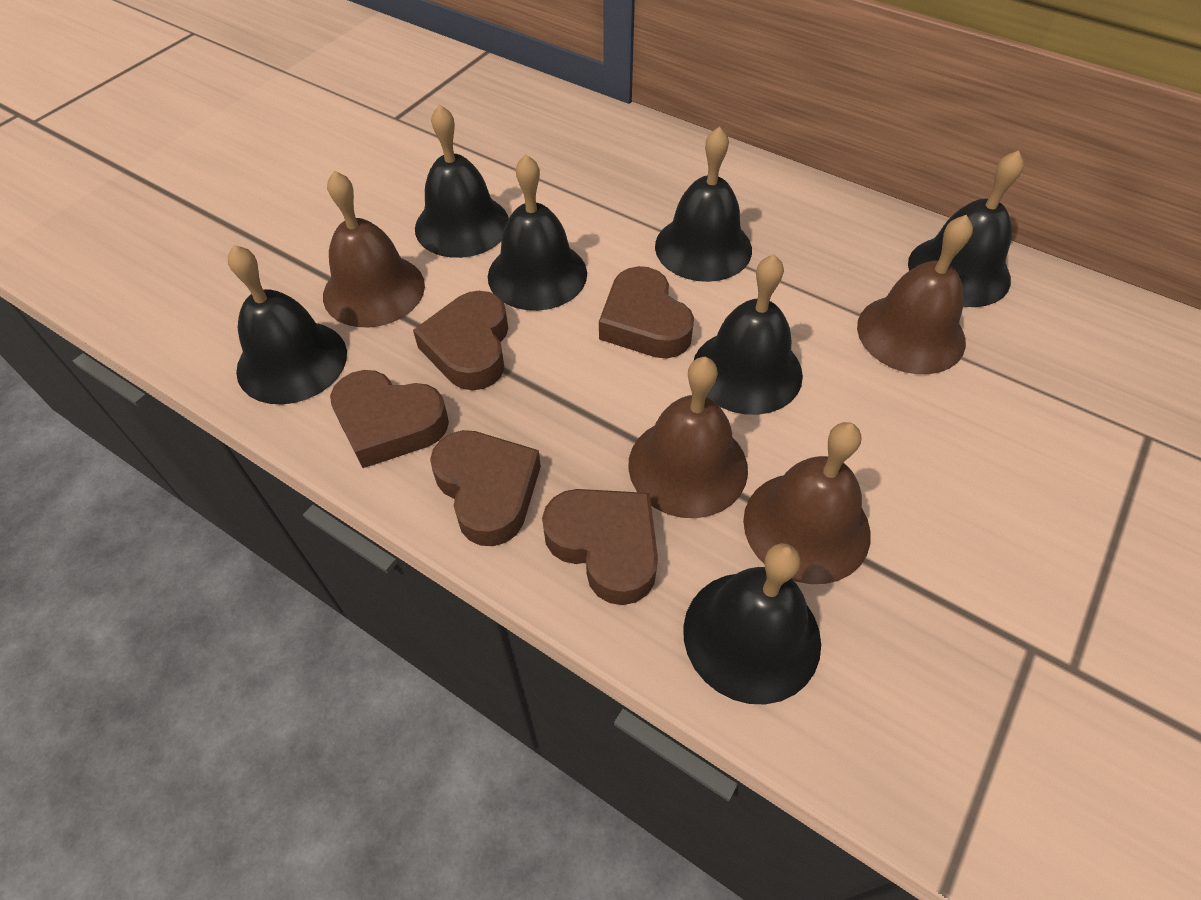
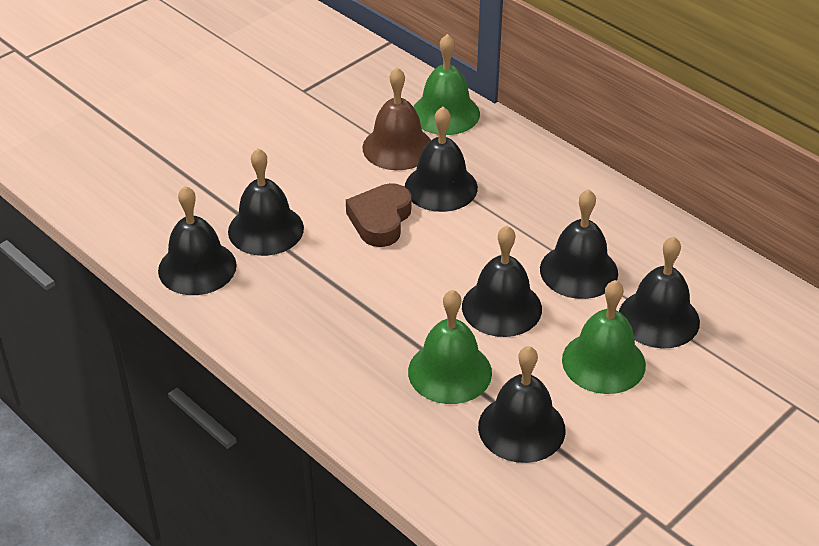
brown bell: [323,171,425,327] [628,357,748,518] [743,422,871,584] [857,215,973,374] = 4 -> [362,67,431,170] = 1
brown heart: [330,370,449,468] [413,291,508,390] [430,430,541,546] [542,489,658,605] [599,266,694,358] = 5 -> [346,183,411,247] = 1
green bell: none = 0 -> [408,290,492,404] [413,34,480,135] [562,280,646,394] = 3

